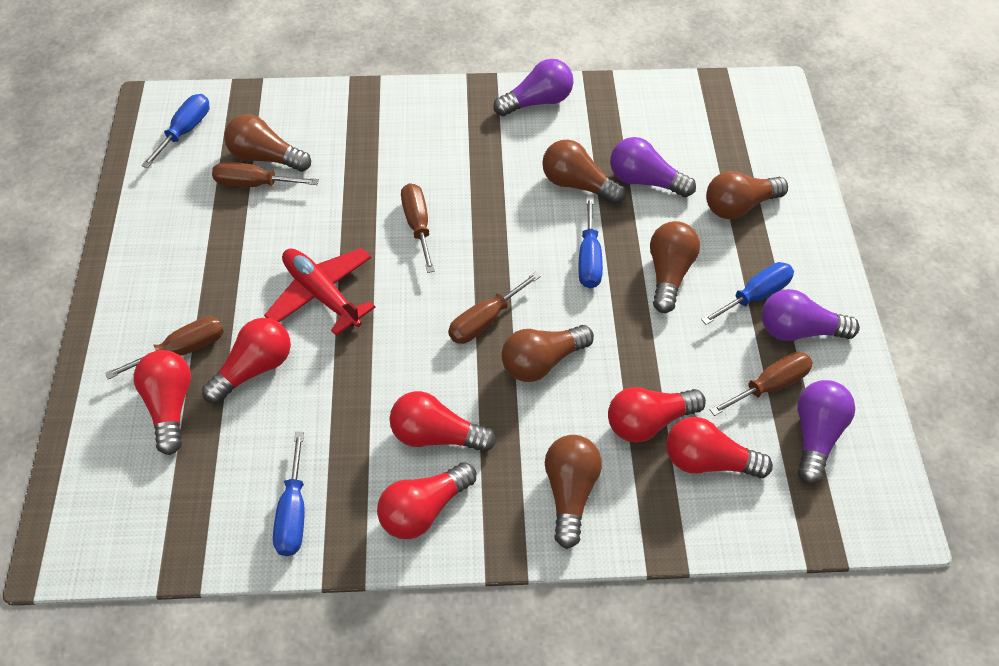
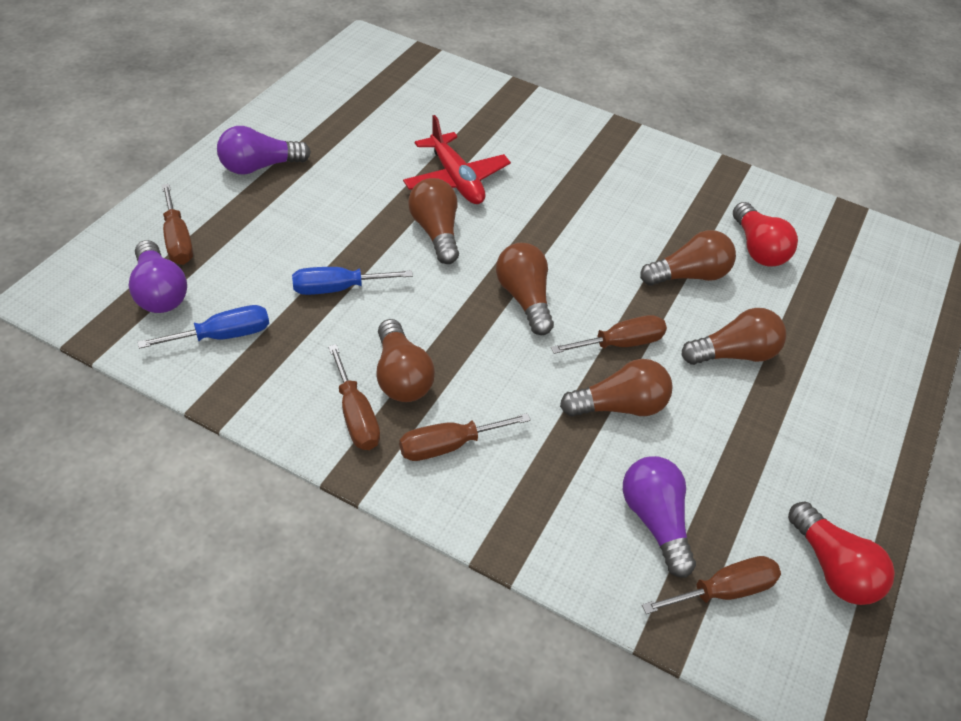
blue screwdriver: [141,94,210,168] [273,432,305,556] [578,197,603,288] [701,262,794,325] = 4 -> [137,305,269,349] [292,267,413,295] = 2
purple light bulb: [493,59,573,117] [610,137,696,197] [762,289,860,341] [797,380,855,484] = 4 -> [129,240,187,313] [217,126,311,175] [623,456,696,578] = 3
red light bulb: [134,350,191,455] [202,318,291,404] [377,462,476,539] [389,391,496,452] [608,387,706,443] [666,417,773,478] = 6 -> [733,202,798,267] [788,501,895,605] = 2

